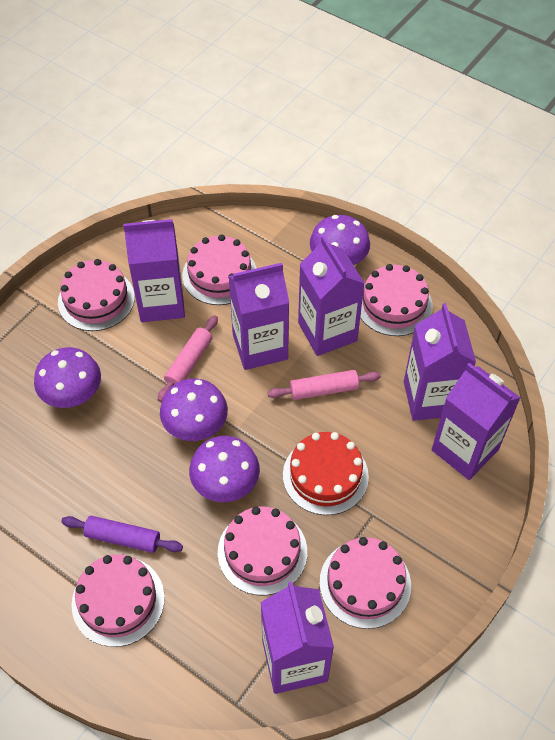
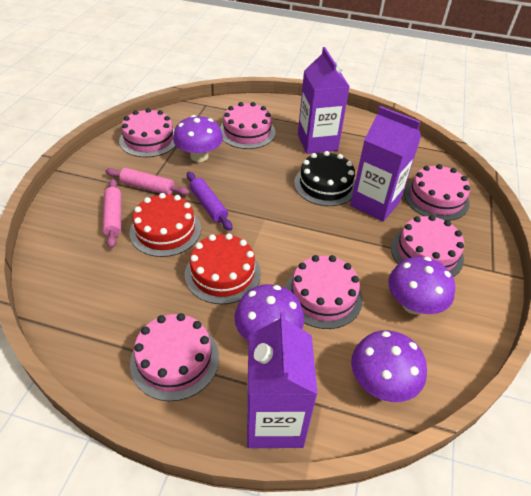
black cake: none = 0 -> [294,151,356,206] = 1
purple carton: [123,219,185,322] [228,263,289,370] [260,582,334,694] [298,236,365,356] [404,303,476,421] [432,363,521,480] = 6 -> [247,311,318,448] [298,47,350,154] [350,106,421,222] = 3
red cake: [283,432,369,515] = 1 -> [129,193,201,257] [185,233,261,304] = 2

